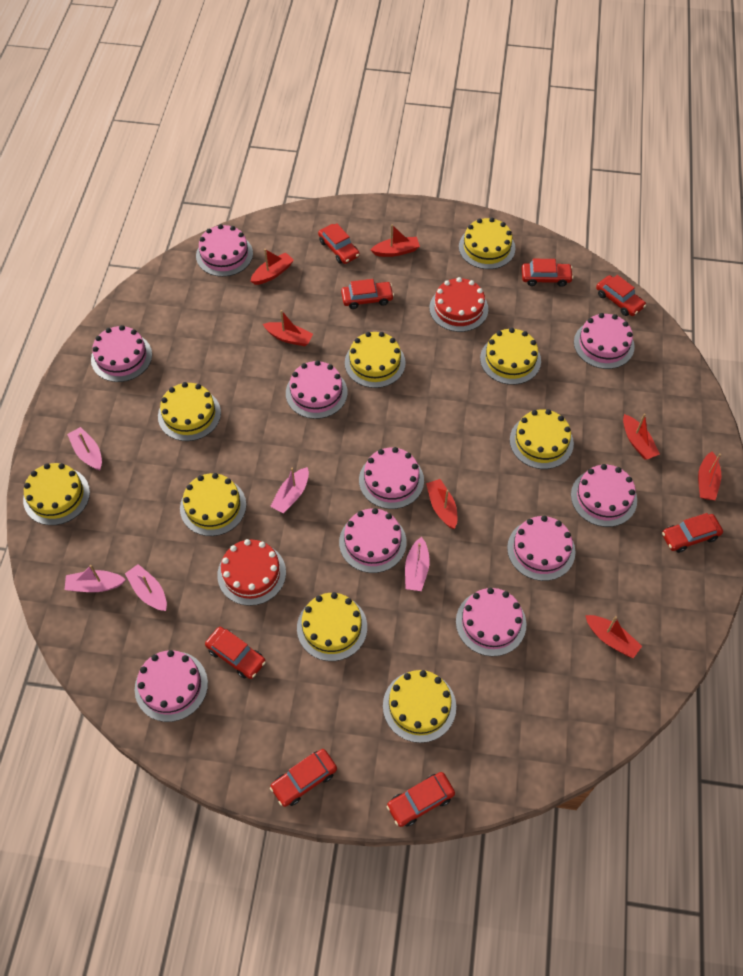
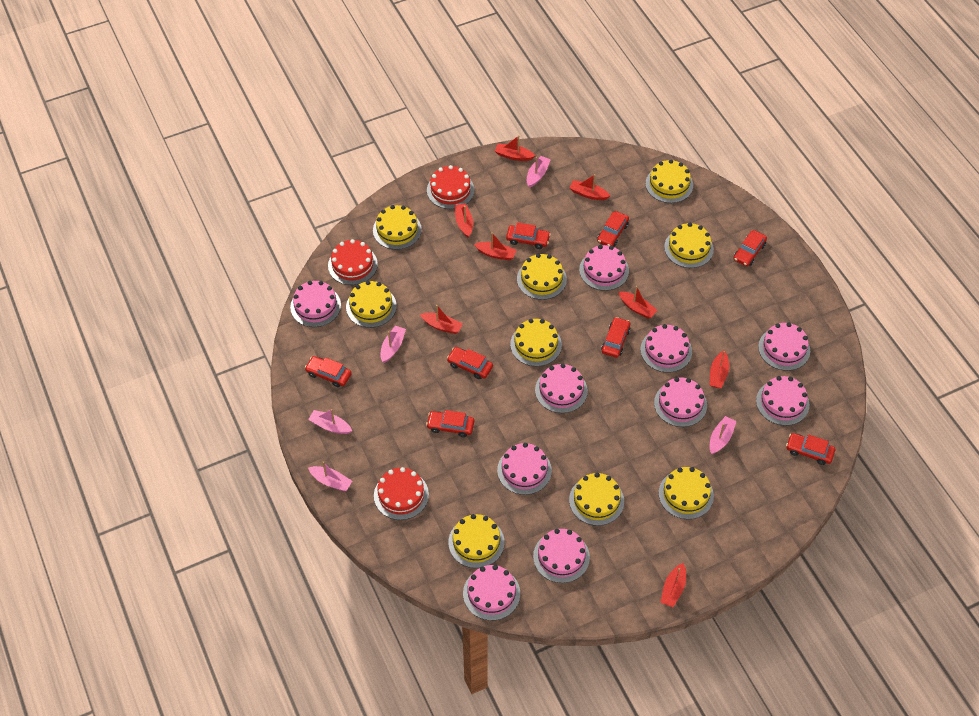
red boat: [250,249,294,285] [263,310,313,346] [370,225,420,257] [426,479,457,529] [585,615,642,658] [623,413,660,459] [698,452,721,500] = 7 -> [420,305,463,334] [455,203,473,237] [474,232,516,261] [495,135,535,161] [570,174,610,200] [619,286,658,319] [660,563,686,607] [709,350,729,388] = 8
red cake: [217,539,286,606] [430,277,488,332] = 2 -> [328,239,378,285] [374,467,429,520] [427,165,474,209] = 3

